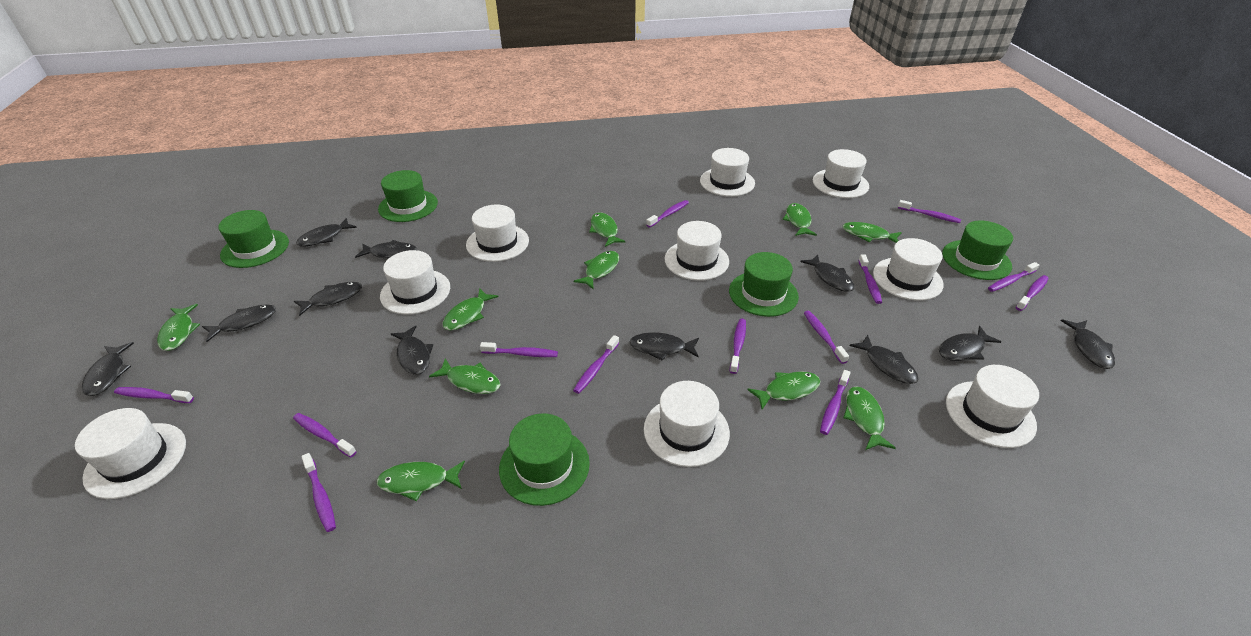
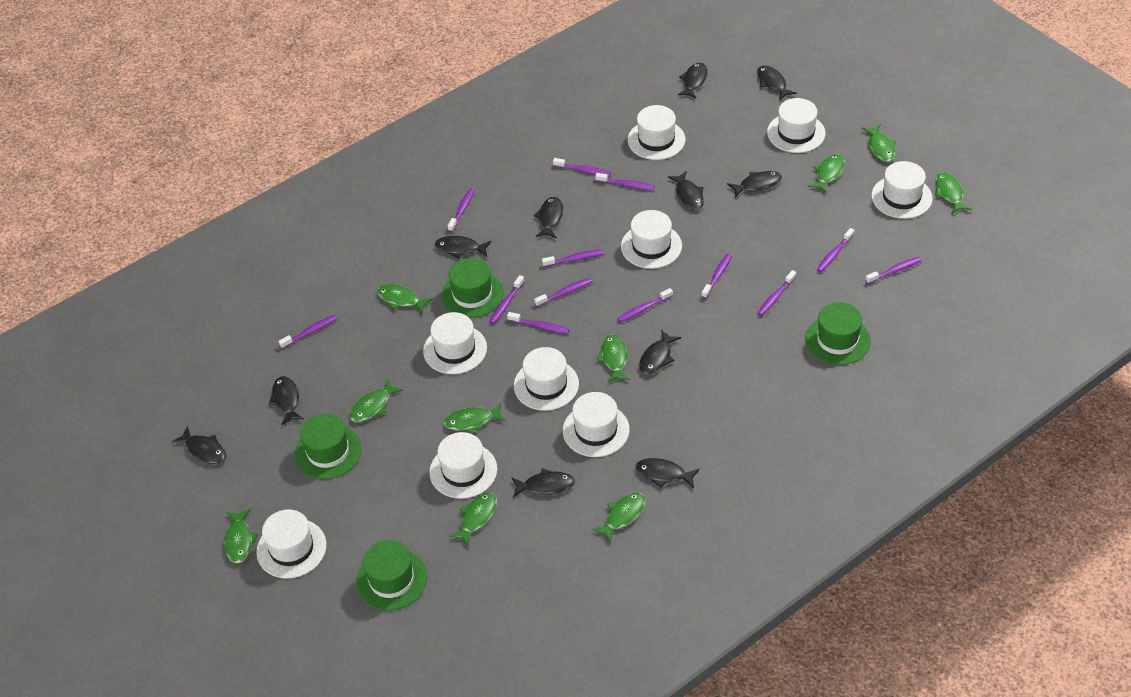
green hat: [218,210,289,268] [378,170,438,222] [499,413,590,506] [729,252,799,317] [942,221,1013,280] = 5 -> [295,414,362,479] [356,540,427,611] [441,258,503,318] [805,302,871,365] = 4

